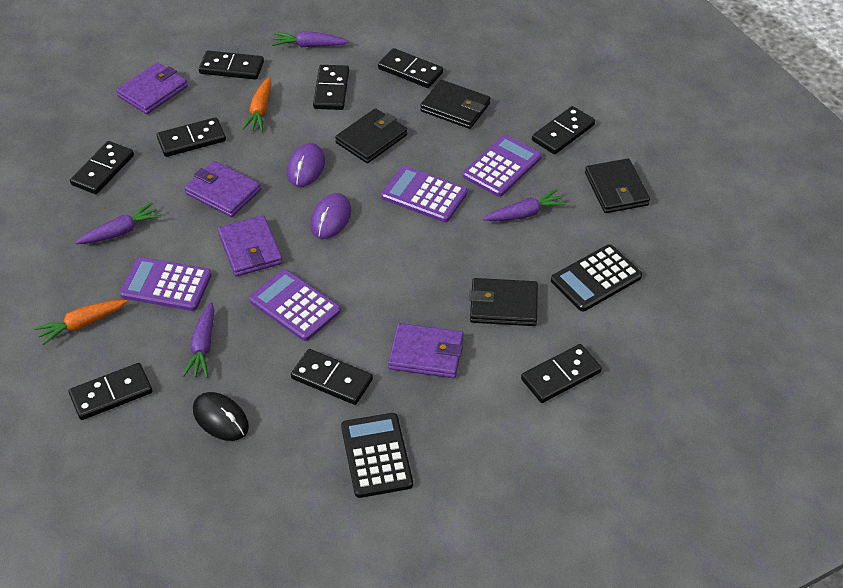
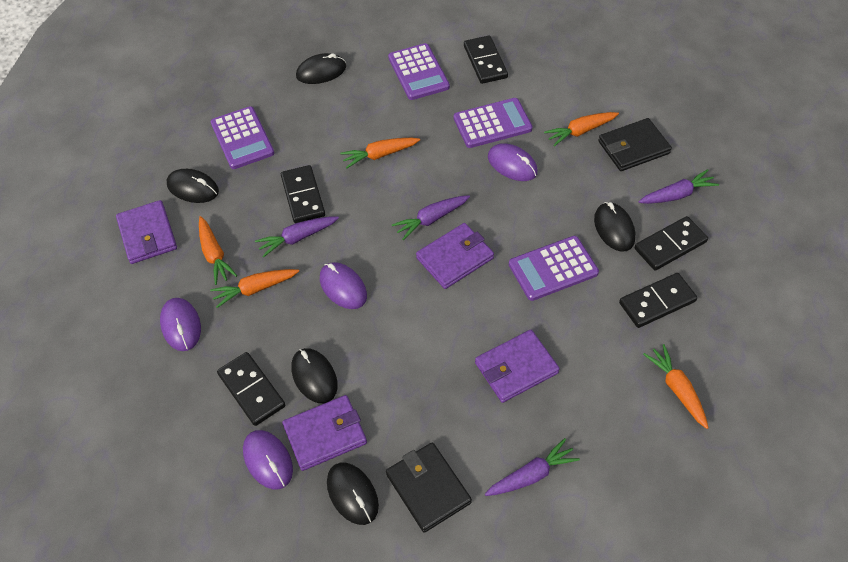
black calculator: [341,413,413,498] [551,244,642,311] = 2 -> none = 0
black domino: [69,363,152,420] [70,141,134,194] [157,117,226,157] [199,51,264,80] [291,349,373,405] [313,65,349,110] [378,48,443,88] [521,344,602,403] [532,106,595,154] = 9 -> [217,352,285,426] [281,165,325,223] [464,36,508,84] [619,273,697,328] [635,216,708,271] = 5
black mouse: [193,392,249,441] = 1 -> [167,169,219,203] [292,348,338,403] [296,53,346,84] [327,463,379,525] [594,202,635,252] = 5
black wallet: [335,108,407,163] [420,80,490,129] [469,278,538,326] [585,158,650,213] = 4 -> [386,442,472,533] [598,118,672,171] = 2
orange carrot: [34,300,128,345] [242,77,271,132] = 2 -> [199,216,237,285] [210,269,299,308] [340,138,420,168] [544,112,619,146] [643,344,709,429] = 5
purple mouse: [287,143,325,187] [310,193,351,239] = 2 -> [160,298,201,351] [243,430,293,489] [320,262,367,309] [488,143,538,181] = 4

